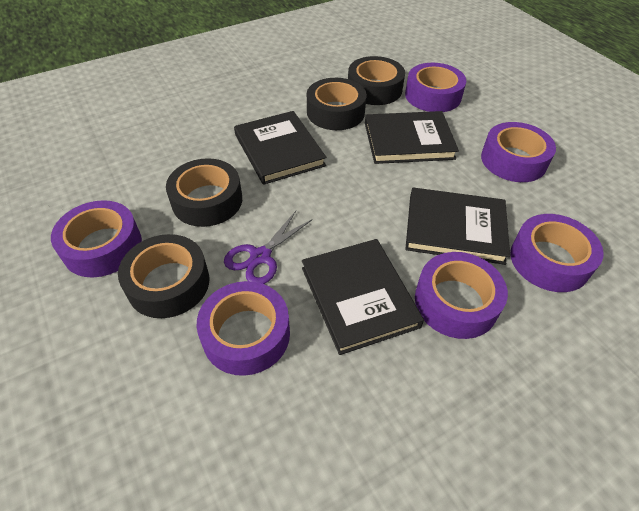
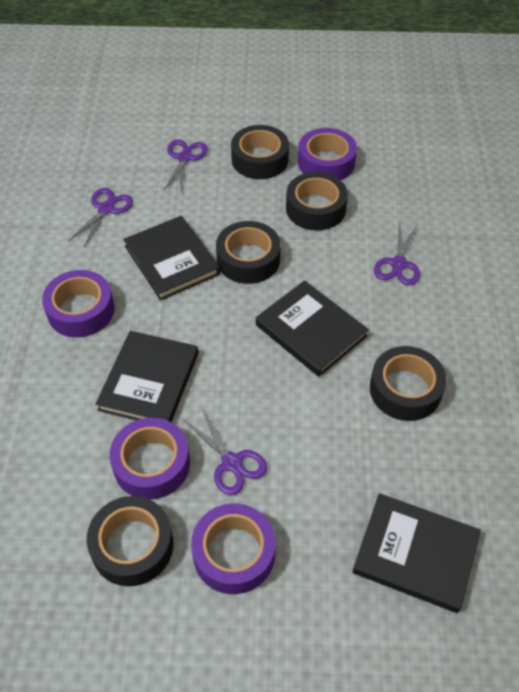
black tape: [118,234,209,318] [166,158,242,227] [307,78,367,130] [348,56,405,105] = 4 -> [87,496,173,586] [216,221,281,284] [231,125,289,179] [286,172,348,231] [370,346,446,421] = 5
purple scissors: [224,211,313,284] = 1 -> [68,188,133,248] [164,139,208,192] [184,409,267,495] [374,222,420,285] = 4
purple tape: [51,200,142,277] [197,281,290,376] [405,63,466,112] [415,252,508,339] [481,122,556,182] [510,214,604,292] = 6 -> [42,270,114,337] [110,417,190,500] [191,503,275,594] [298,128,357,180] = 4

